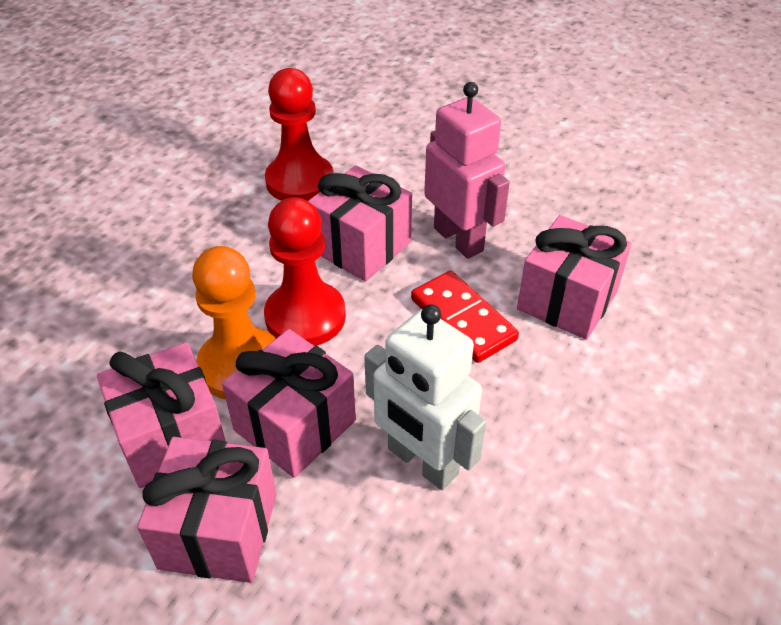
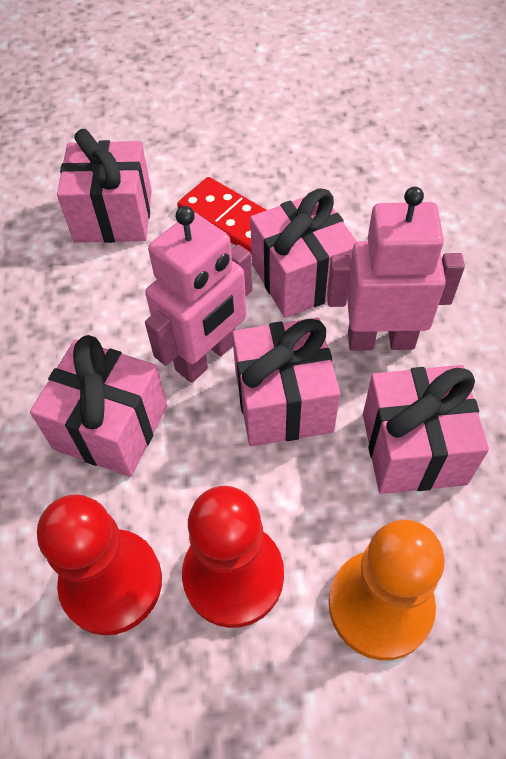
pink robot: [424,82,510,259] = 1 -> [145,206,252,383] [327,187,465,351] = 2
white robot: [364,304,486,490] = 1 -> none = 0

